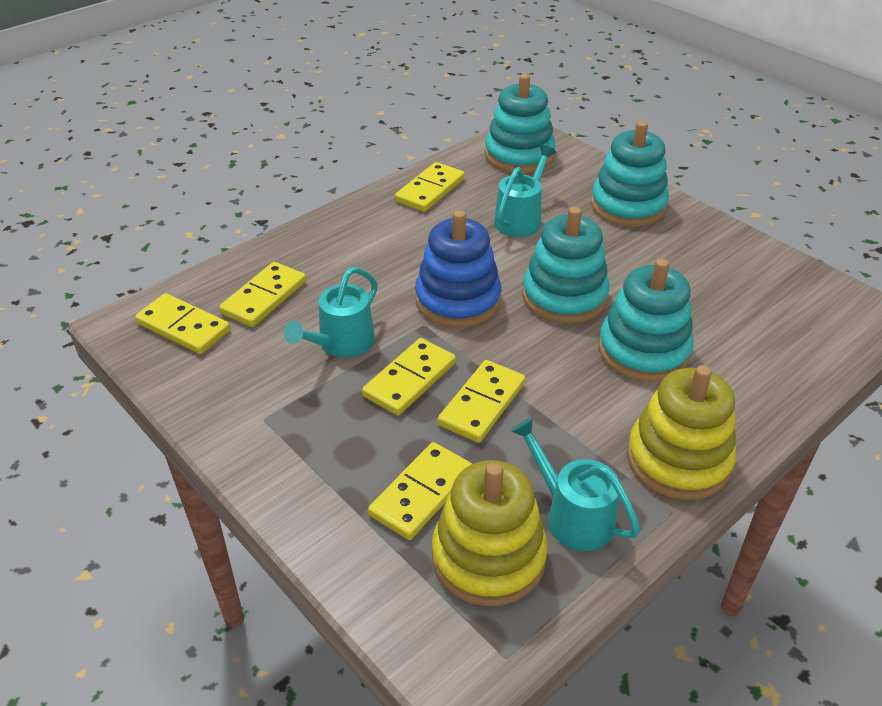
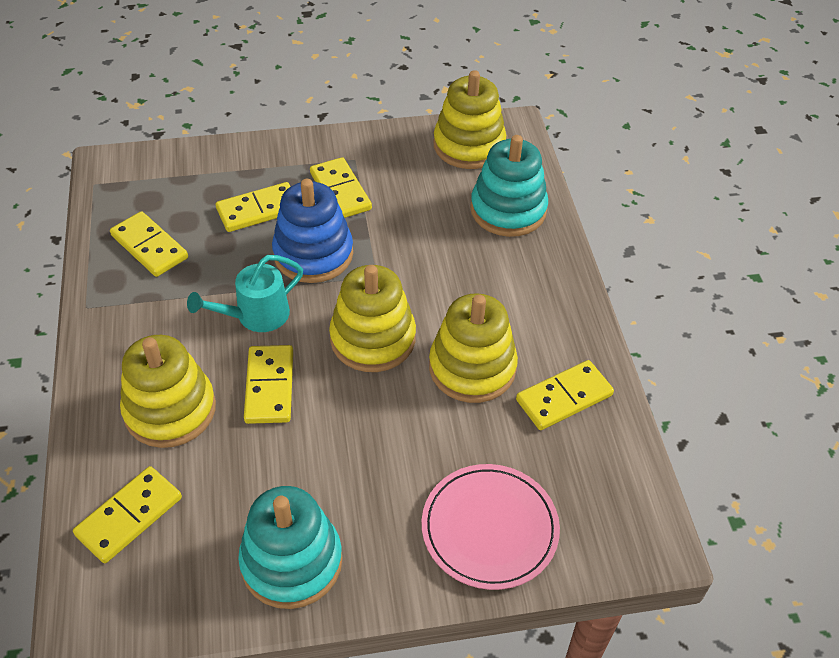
pink plate: none = 0 -> [422,464,560,590] = 1
turquoise stacking toy: [485,74,555,173] [522,207,609,324] [591,121,669,227] [598,259,694,382] = 4 -> [238,486,342,609] [470,135,548,237] = 2
turquoise watering can: [284,267,377,358] [494,145,556,237] [511,417,640,551] = 3 -> [187,255,303,332] = 1
yellow stacking toy: [432,460,548,606] [627,365,736,500] = 2 -> [120,335,216,448] [329,265,416,372] [429,293,518,403] [434,70,506,169] = 4

